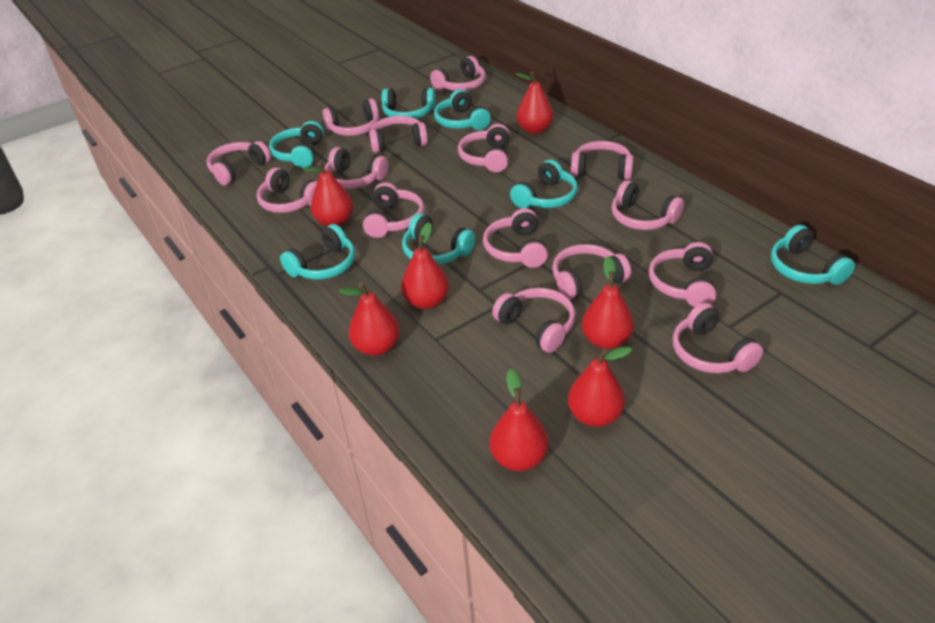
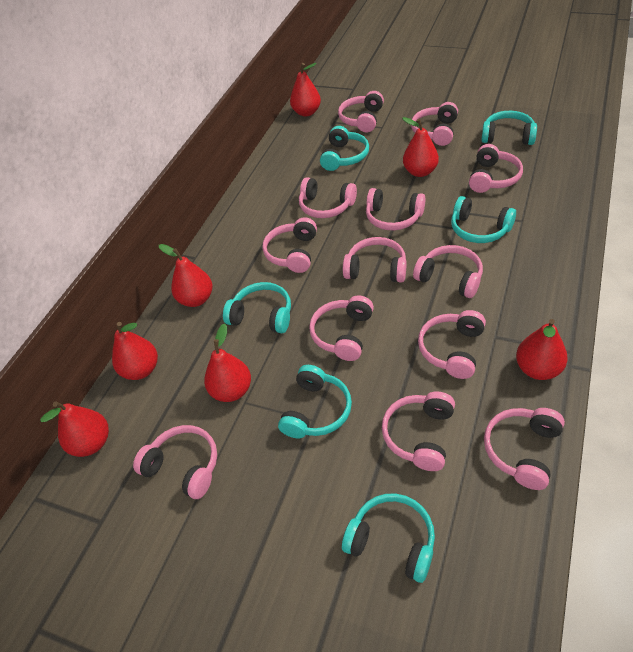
pink headphones: [207,141,271,185] [257,168,317,213] [323,99,379,136] [325,147,389,189] [363,182,424,238] [369,116,428,153] [430,56,486,91] [458,124,510,172] [483,208,548,268] [492,288,575,353] [552,244,631,300] [571,141,633,180] [612,180,684,230] [649,242,716,307] [673,303,763,373] = 15 -> [133,425,217,499] [262,217,317,273] [299,177,357,218] [309,295,374,361] [338,91,384,133] [343,237,407,283] [366,188,425,230] [382,391,455,471] [411,102,458,146] [413,245,483,298] [418,310,486,379] [469,144,523,193] [484,408,565,490] = 13
turquoise headphones: [269,121,324,168] [280,224,355,280] [381,88,436,119] [402,214,476,265] [434,89,491,130] [510,160,578,208] [771,225,855,285] = 7 -> [223,282,291,333] [278,365,352,438] [320,126,369,171] [342,494,435,583] [451,196,516,243] [481,111,537,145] = 6

